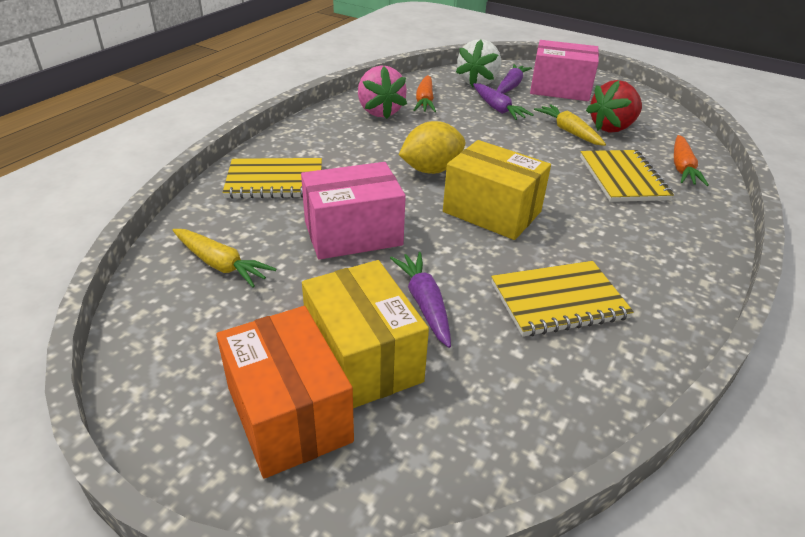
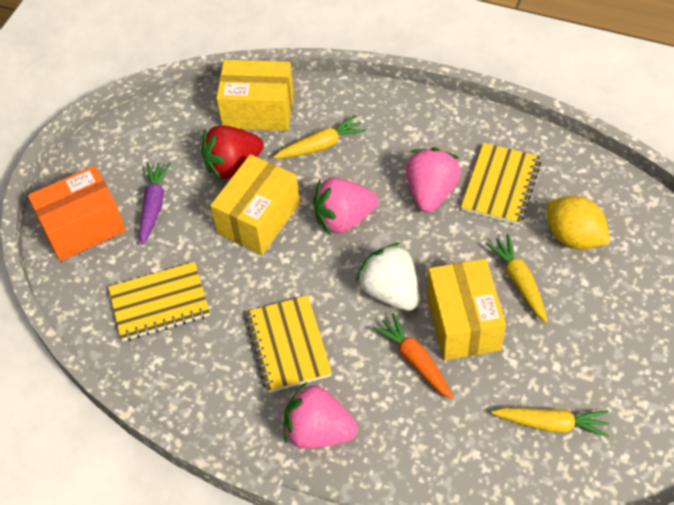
orange carrot: [413,75,436,112] [674,135,709,186] = 2 -> [373,313,454,400] = 1
pink box: [301,162,406,260] [530,40,599,101] = 2 -> none = 0
pink strawberry: [358,65,407,119] = 1 -> [284,382,358,449] [313,177,378,235] [405,147,461,213] = 3
purple carrot: [390,252,451,348] [473,83,534,120] [497,64,532,94] = 3 -> [139,163,171,245] = 1
yellow box: [302,260,429,408] [443,140,551,240] = 2 -> [210,154,300,255] [216,60,294,131] [427,258,506,360] = 3
yellow carrot: [173,229,276,288] [534,104,606,146] = 2 -> [273,115,366,159] [485,234,548,323] [491,408,609,438] = 3

